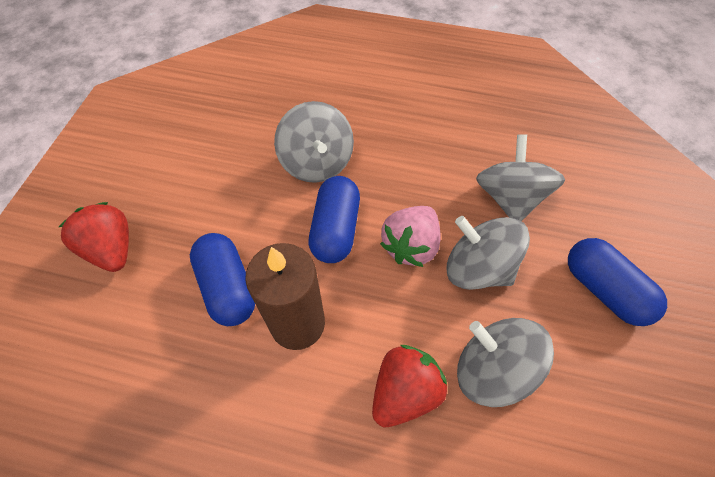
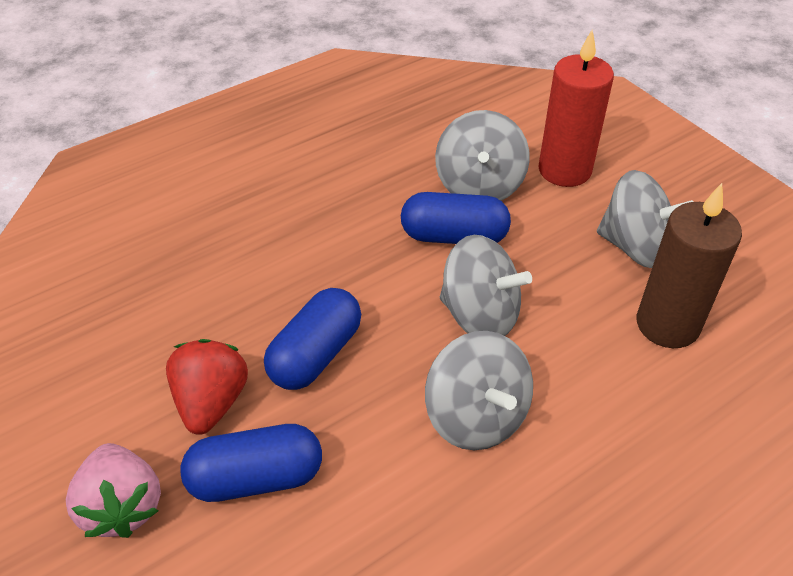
red candle: none = 0 -> [538,30,614,187] = 1
red strawberry: [59,202,129,272] [372,345,447,427] = 2 -> [166,339,248,435] = 1

